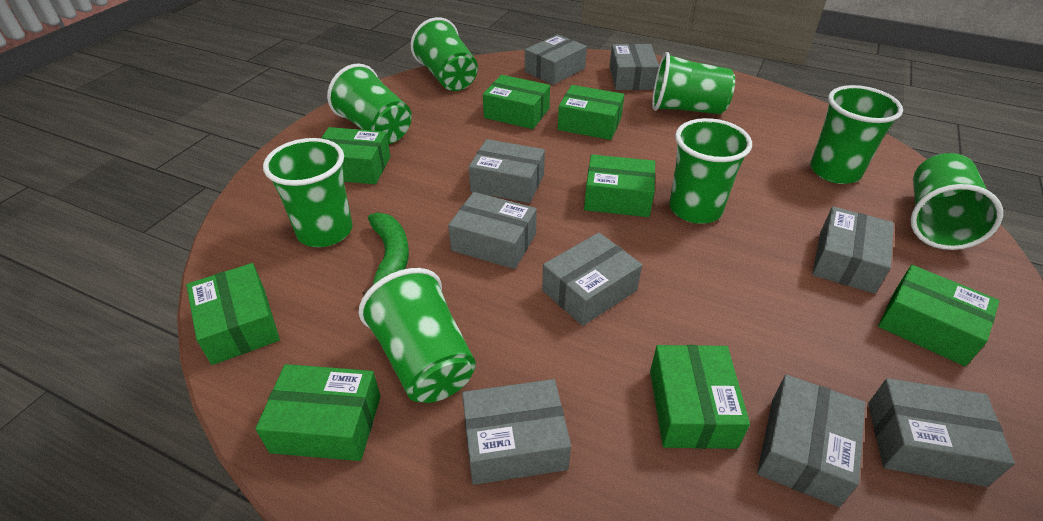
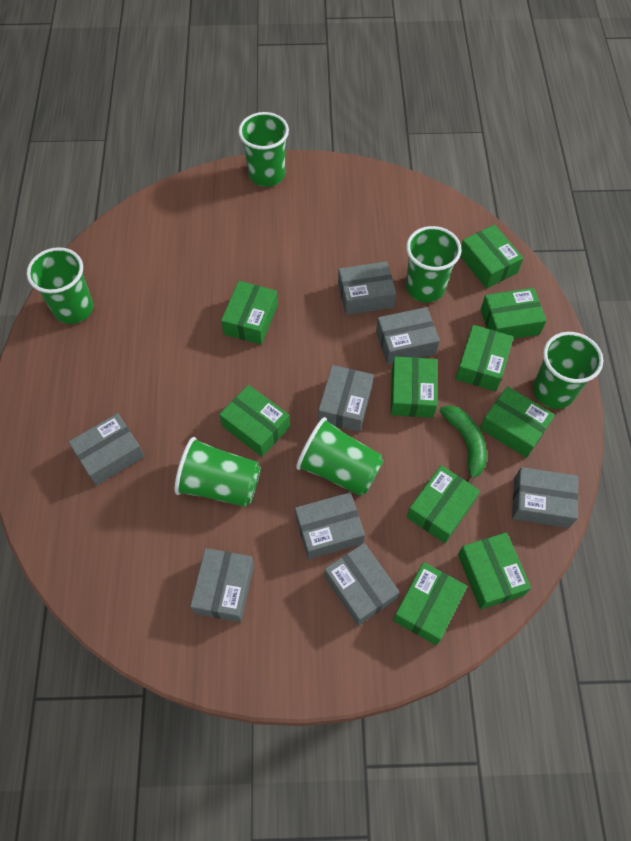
green box: [186,263,280,365] [255,364,381,461] [321,127,390,184] [483,75,550,129] [558,85,624,140] [584,155,655,217] [650,345,750,449] [878,265,999,366] = 8 -> [219,385,290,457] [221,281,278,345] [391,356,437,418] [393,562,467,645] [407,465,480,543] [455,325,514,392] [458,532,531,610] [460,225,523,288] [480,386,555,458] [481,288,546,339] = 10
green cup: [263,138,353,247] [327,64,412,144] [359,268,476,403] [411,17,478,91] [652,52,735,114] [669,118,752,224] [810,85,903,184] [910,153,1003,250] = 8 -> [27,247,93,324] [175,437,261,507] [238,112,289,187] [296,417,384,496] [406,226,462,302] [533,332,603,409] = 6
grey box: [448,192,537,269] [462,379,571,485] [469,139,545,203] [525,34,587,85] [542,232,642,326] [610,44,659,90] [757,375,865,507] [812,207,894,294] [868,378,1015,487] = 9 -> [69,413,145,486] [190,548,254,622] [295,492,365,559] [318,365,374,432] [324,543,400,626] [338,261,396,315] [376,307,440,365] [512,467,578,528] = 8

